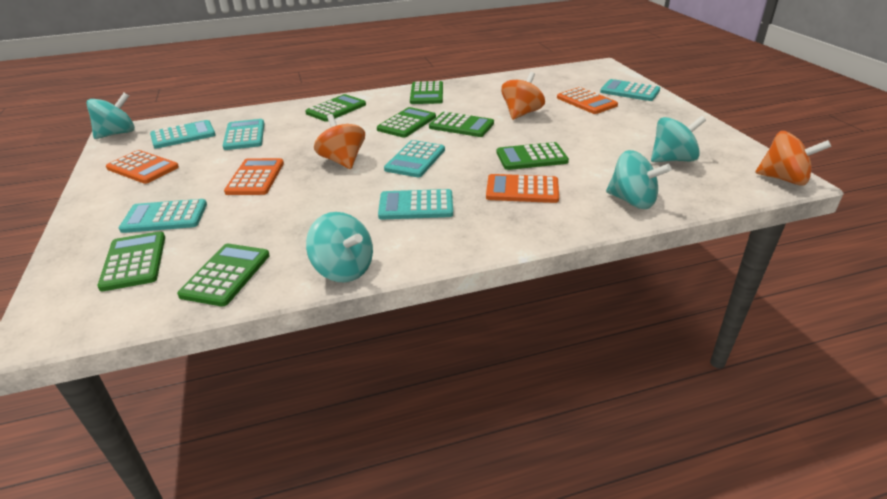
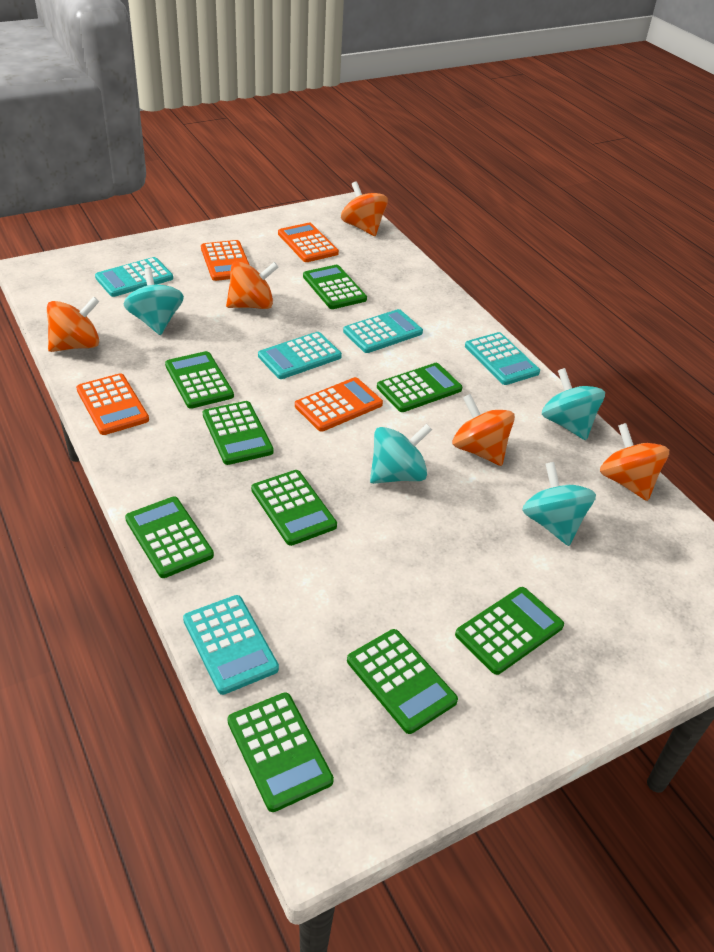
green calculator: [97,231,165,291] [177,244,270,307] [305,94,366,122] [377,107,436,138] [410,81,443,104] [429,112,494,137] [497,142,569,170] = 7 -> [125,497,214,578] [165,351,234,409] [203,401,274,465] [228,692,334,812] [251,470,337,546] [303,265,367,309] [347,629,458,734] [377,363,462,412] [455,587,564,675] = 9
orange spinning top: [314,114,365,169] [501,72,545,120] [755,131,831,186] = 3 -> [47,296,99,352] [226,261,278,309] [341,181,388,236] [453,394,515,466] [600,423,669,501] = 5
turquoise calculator: [119,199,207,233] [150,120,216,149] [222,119,265,150] [378,189,453,220] [384,140,445,177] [600,79,660,101] = 6 -> [95,257,173,297] [183,595,279,695] [258,332,342,379] [343,309,423,353] [465,332,540,385] = 5

